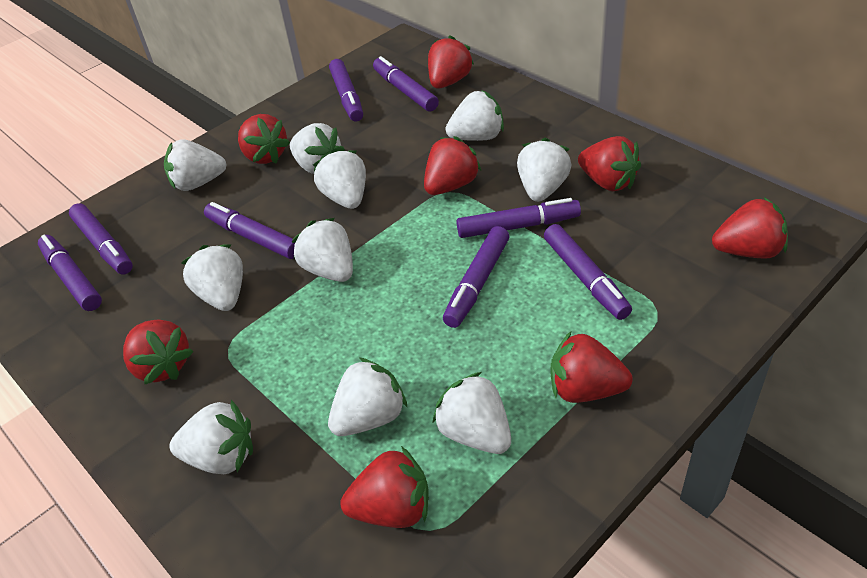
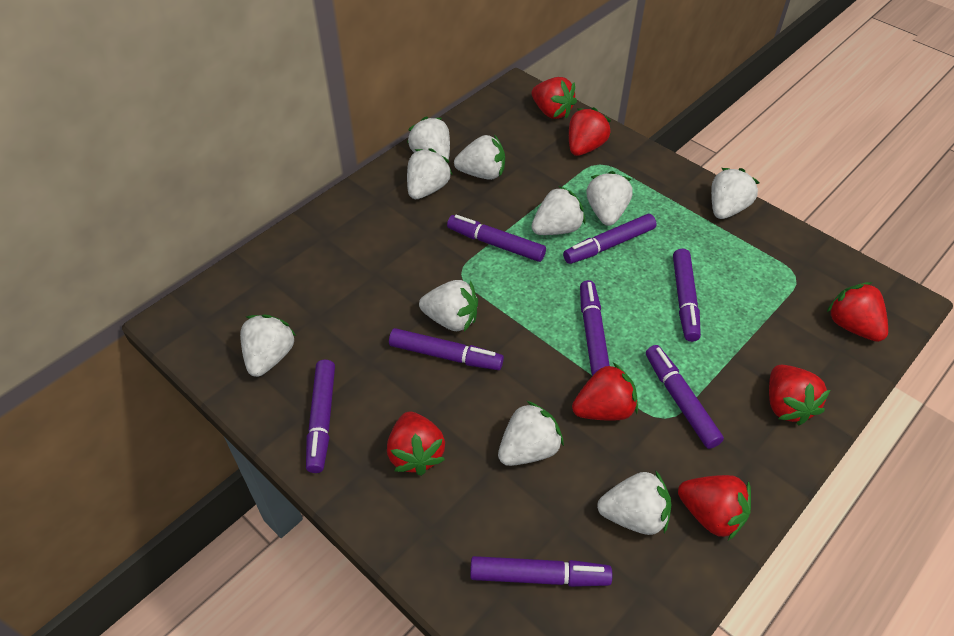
red strawberry: [123,319,194,384] [238,114,290,164] [340,446,429,528] [424,136,481,195] [428,35,474,89] [550,331,633,403] [578,136,641,191] [712,197,788,259] = 8 -> [387,411,445,476] [531,77,577,119] [569,107,611,156] [572,363,638,420] [678,475,751,540] [769,365,830,425] [827,282,888,342] = 7

